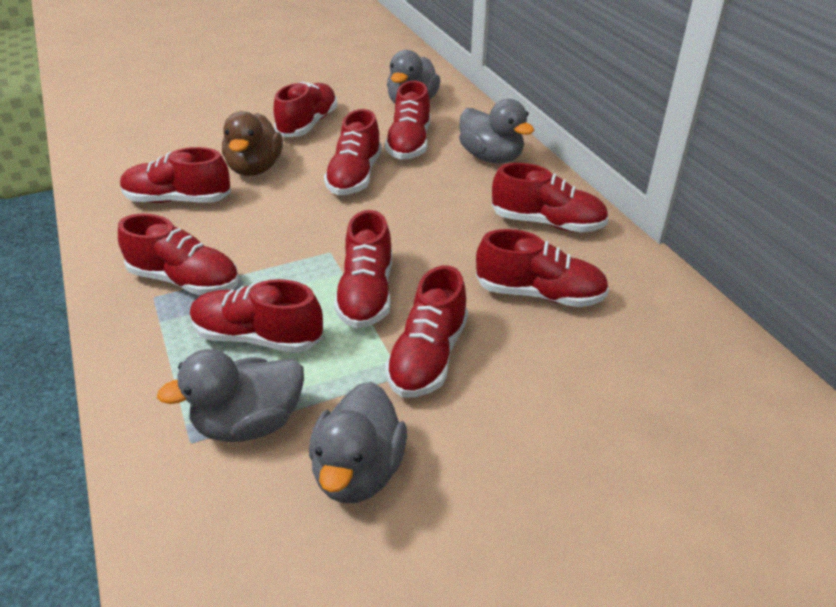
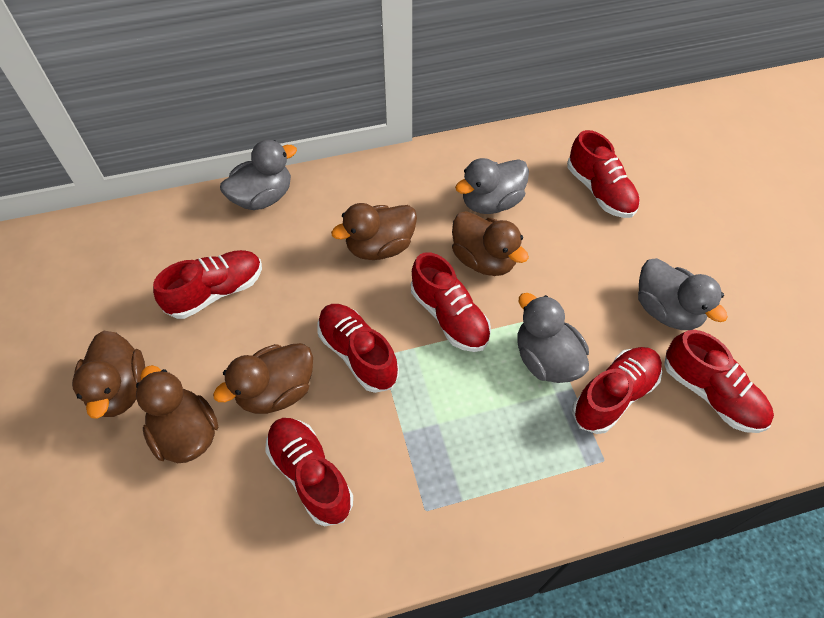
brown duck: [222,111,283,176] = 1 -> [72,331,145,419] [136,365,218,463] [213,343,313,414] [331,203,417,260] [452,211,529,276] = 5
red shoe: [118,214,239,295] [120,147,231,203] [190,279,323,353] [273,82,337,137] [324,109,382,195] [334,210,392,328] [385,81,431,160] [385,265,468,397] [476,229,609,307] [492,163,609,232] = 10 -> [153,250,262,319] [265,418,353,526] [317,304,399,393] [411,252,491,352] [567,130,640,218] [572,347,662,434] [664,330,774,433] = 7

